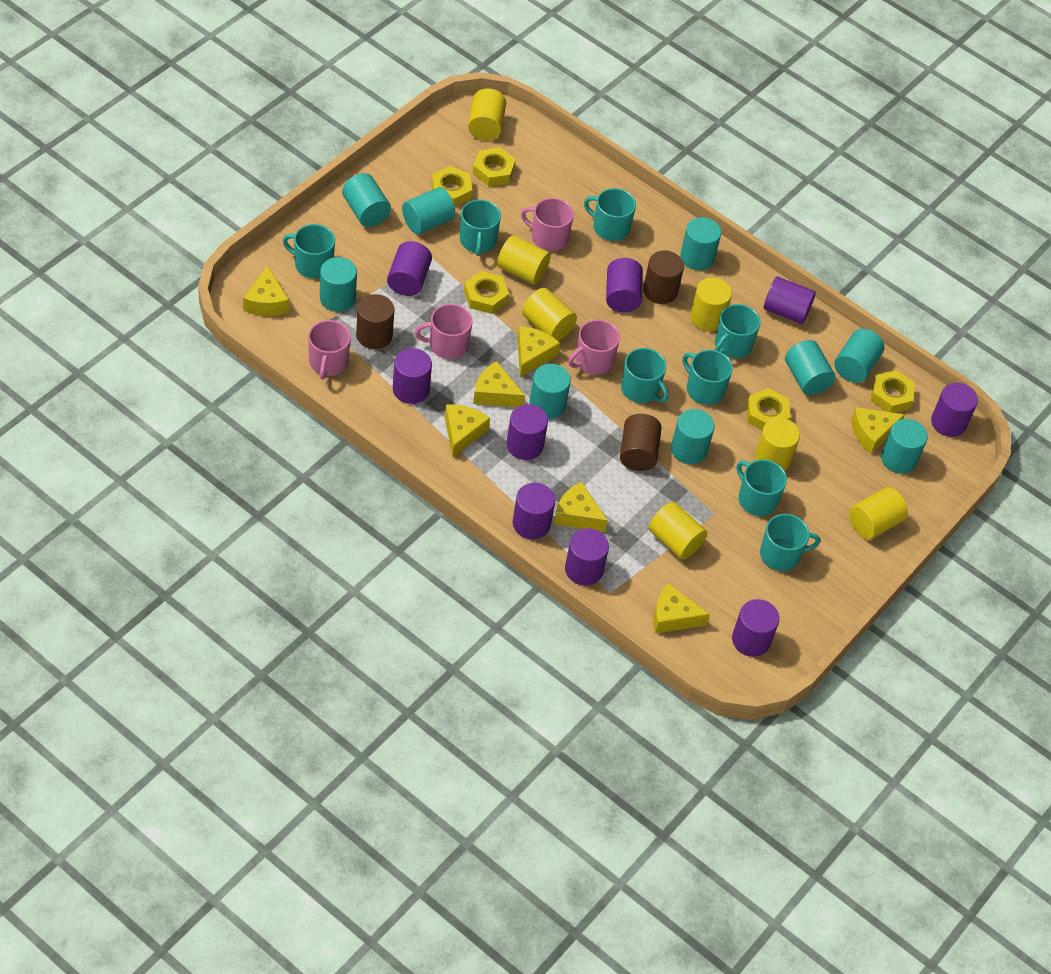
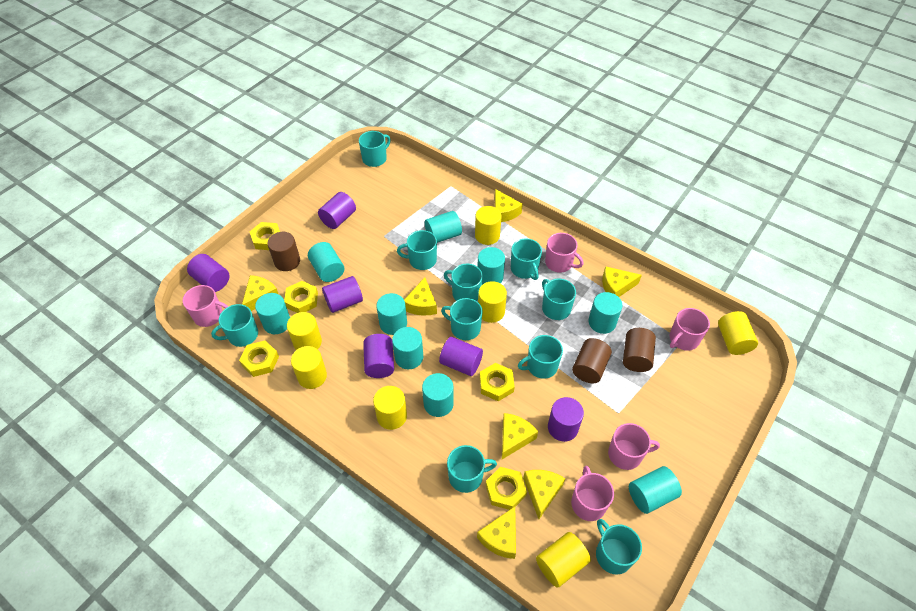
pink mug: [308,320,351,379] [415,304,473,359] [521,198,574,251] [568,320,620,375] = 4 -> [183,285,228,327] [545,233,584,273] [571,466,614,521] [608,423,660,470] [669,308,710,351] = 5
purple cylinder: [387,241,432,296] [393,348,432,404] [507,404,548,460] [513,483,555,539] [565,528,609,586] [606,258,643,312] [732,599,779,657] [764,277,816,324] [931,383,978,437] = 9 -> [187,254,230,292] [318,192,356,229] [322,276,363,313] [363,334,394,378] [439,337,483,376] [548,397,584,442] = 6
turquoise mug: [283,224,335,279] [460,200,501,256] [584,188,636,241] [621,348,669,403] [683,350,733,405] [715,304,761,358] [737,459,787,516] [760,514,820,571] = 8 -> [211,304,258,347] [359,131,391,167] [397,230,437,270] [441,298,483,340] [444,264,483,301] [447,445,497,493] [511,239,542,280] [518,335,563,379] [542,279,576,320] [596,519,642,575] = 10

